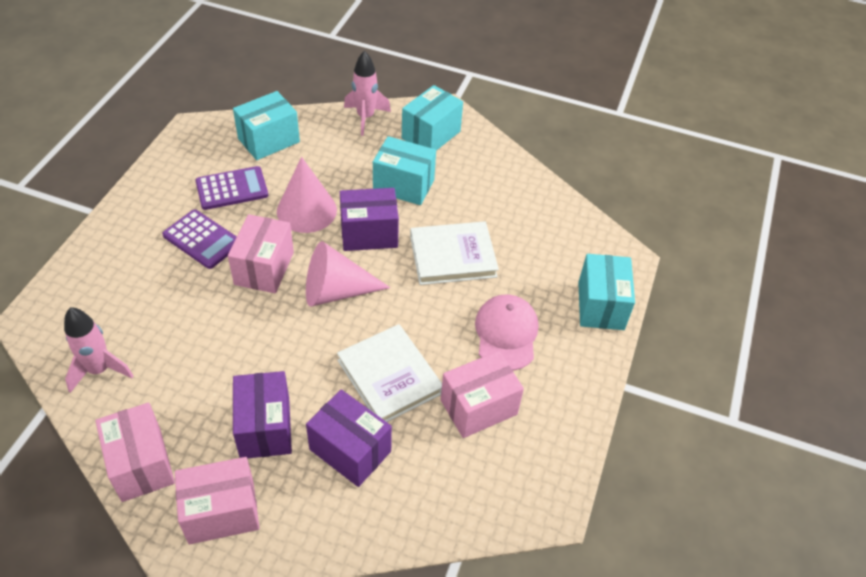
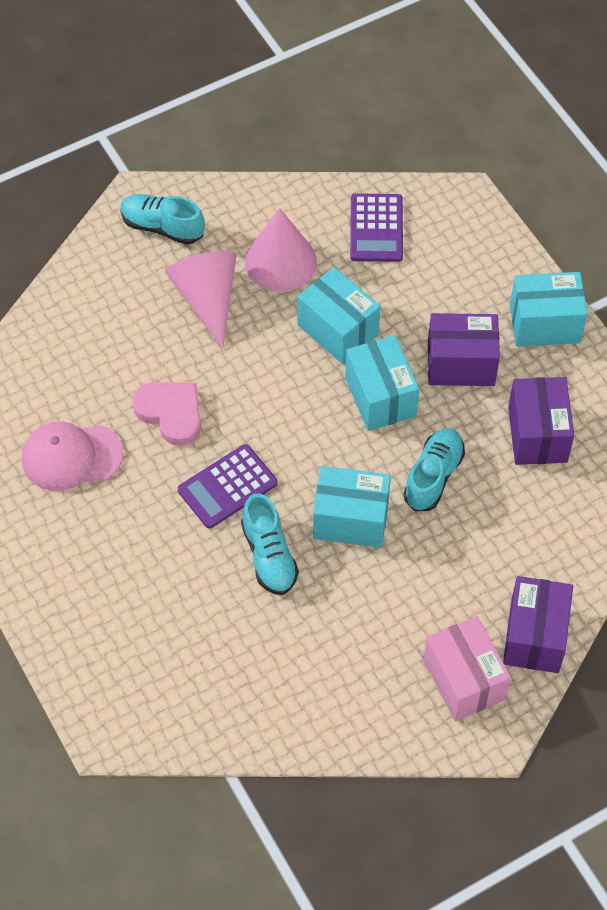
pink box: [95,403,175,502] [175,457,259,544] [228,214,294,293] [441,351,524,438] = 4 -> [423,616,511,721] = 1
pink heart: none = 0 -> [132,382,201,446] = 1
pink rocket: [64,307,133,393] [344,51,391,136] = 2 -> none = 0
turquoise shoe: none = 0 -> [120,194,205,245] [241,493,299,595] [403,428,465,511] = 3
white book: [337,324,442,422] [410,221,499,285] = 2 -> none = 0

